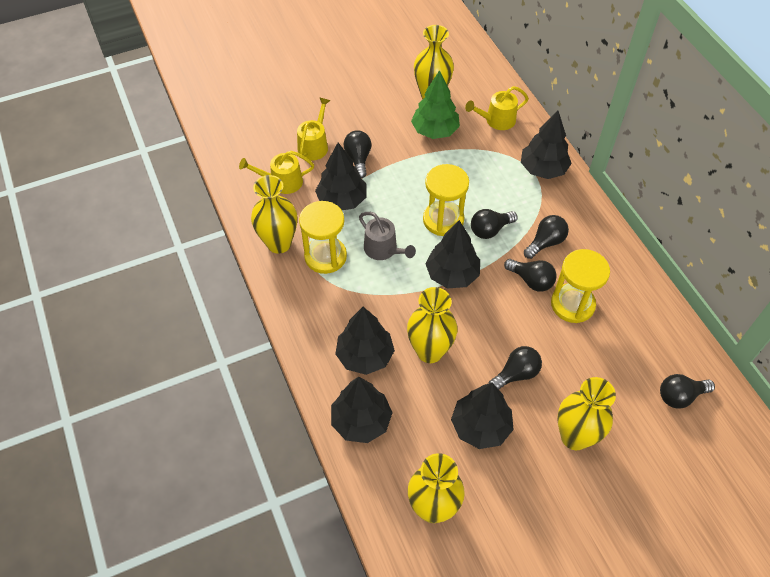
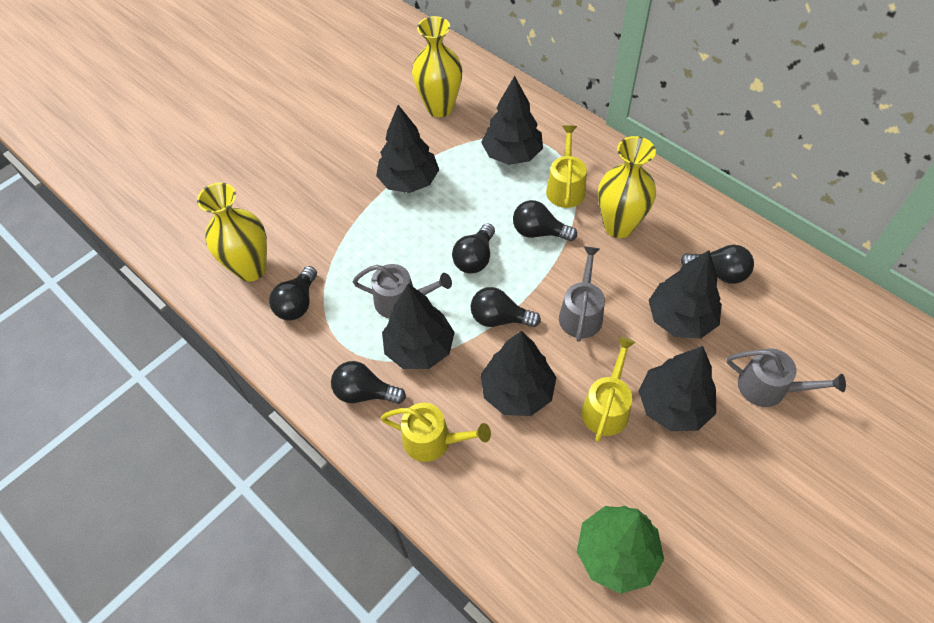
grey watering can: [359,212,416,260] = 1 -> [353,264,452,319] [559,246,605,342] [727,348,846,407] = 3
yellow hourglass: [299,201,347,274] [423,164,469,236] [551,249,610,323] = 3 -> none = 0
yellow vase: [251,175,297,254] [407,287,458,363] [408,453,465,523] [414,25,454,99] [557,377,616,450] = 5 -> [197,183,267,282] [412,16,462,117] [598,136,656,238] = 3

